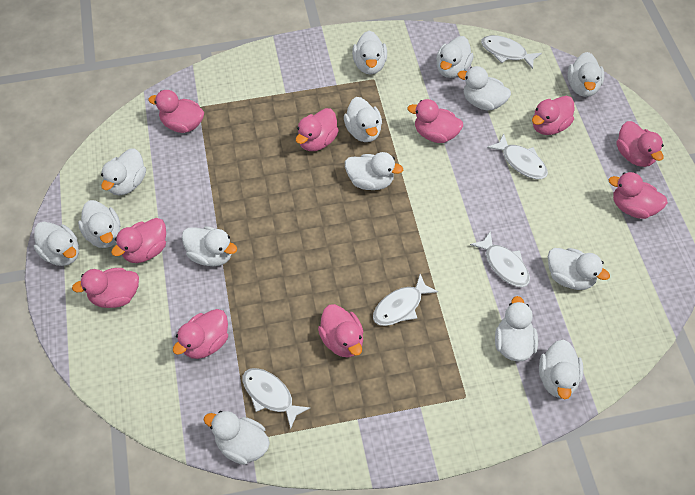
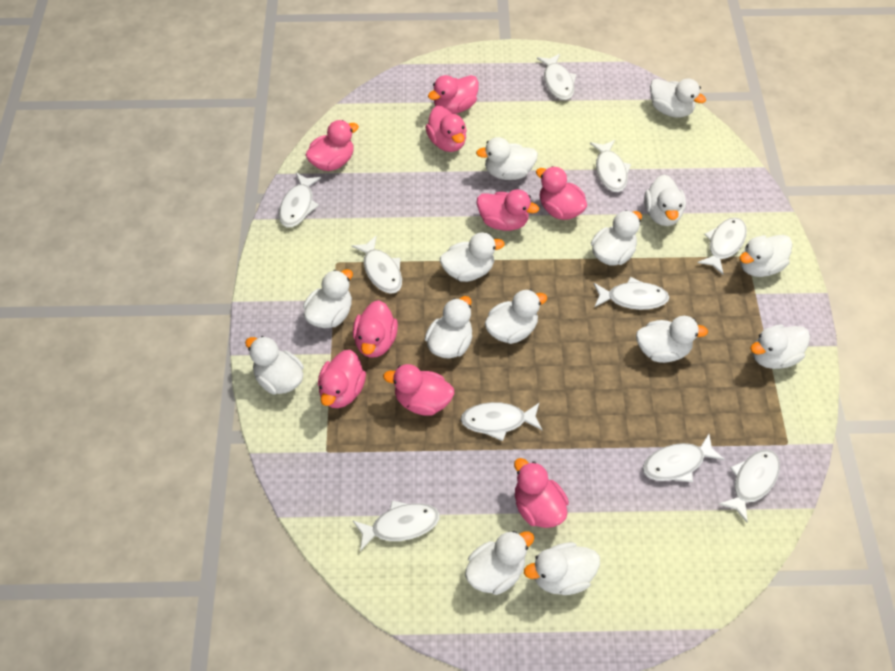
pink duck: [72,268,139,308] [111,218,166,263] [148,90,204,133] [173,309,228,359] [296,108,339,151] [318,304,363,357] [407,99,463,143] [532,96,574,135] [608,172,668,219] [617,121,664,167] = 10 -> [305,120,359,171] [318,350,366,408] [353,300,398,358] [383,364,454,416] [425,106,467,152] [428,75,479,114] [477,189,539,231] [514,458,569,528] [536,166,587,220] = 9
white fish: [243,368,310,429] [373,274,438,326] [470,231,530,287] [481,35,542,69] [487,134,548,179] = 5 -> [279,172,321,227] [352,236,402,294] [353,501,440,551] [460,402,543,441] [537,54,577,100] [590,140,631,192] [594,277,669,310] [643,434,725,482] [697,218,747,275] [718,449,780,522] = 10

